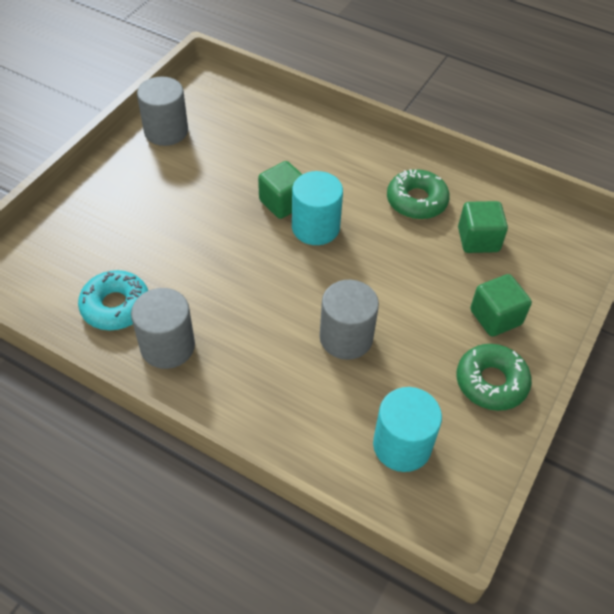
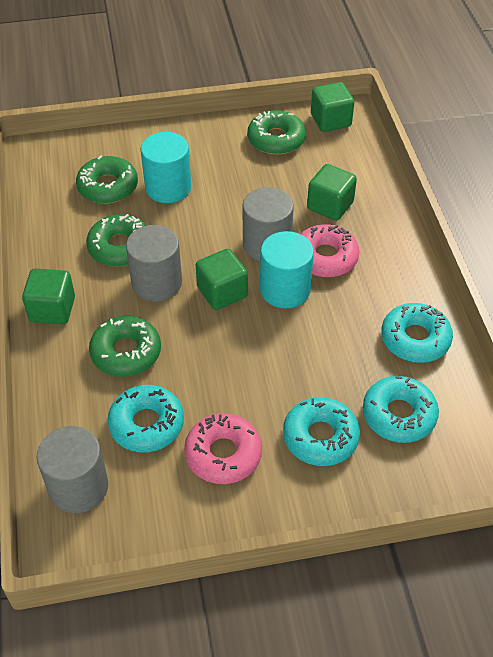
green cube: [258,161,303,219] [458,201,508,253] [470,274,532,337] = 3 -> [22,268,75,324] [196,249,248,310] [307,164,357,221] [311,82,354,132] = 4
green donut: [387,169,450,219] [456,344,532,411] = 2 -> [76,156,138,204] [86,214,147,267] [89,316,161,377] [247,110,306,155] = 4
pink donut: none = 0 -> [184,413,262,484] [301,225,359,277] = 2
turquoise donut: [78,270,148,330] = 1 -> [107,385,184,452] [283,397,360,466] [363,376,439,443] [381,303,453,363] = 4

